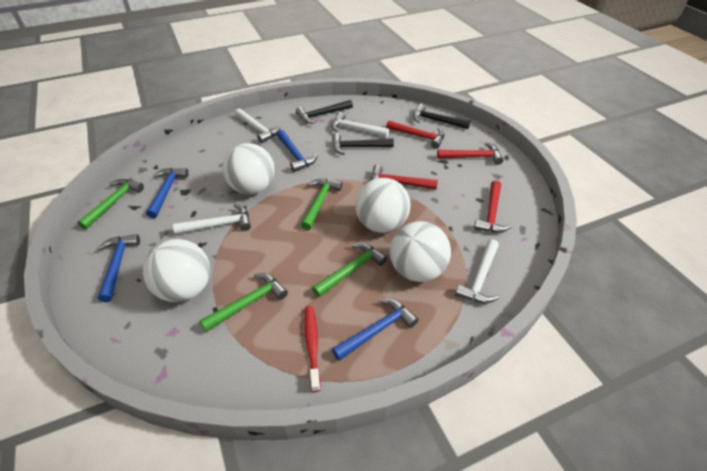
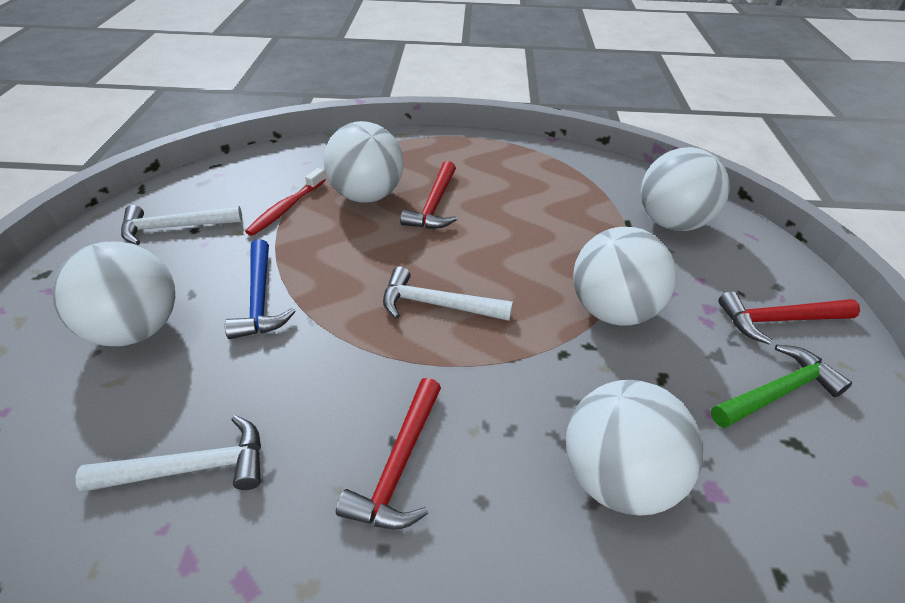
black hammer: [296,100,353,124] [332,133,394,155] [413,104,471,129] = 3 -> none = 0
blue hammer: [98,234,140,302] [146,168,189,218] [277,130,318,172] [332,298,418,361] = 4 -> [225,239,296,339] = 1
green hammer: [77,179,144,230] [200,273,288,332] [301,179,342,230] [312,243,387,297] = 4 -> [711,344,852,428] = 1
red hammer: [371,164,438,190] [386,120,445,149] [437,142,504,165] [474,180,512,233] = 4 -> [336,378,441,529] [400,161,457,229] [718,291,860,344] = 3
white ball: [143,239,210,302] [223,143,275,194] [355,178,411,233] [390,221,451,282] = 4 -> [53,241,175,346] [324,121,404,203] [566,380,703,516] [573,227,677,326] [641,147,730,231] = 5
white hammer: [173,204,251,234] [235,109,280,143] [331,112,389,137] [455,239,499,304] = 4 -> [76,415,261,492] [121,205,243,245] [383,266,513,321] = 3

